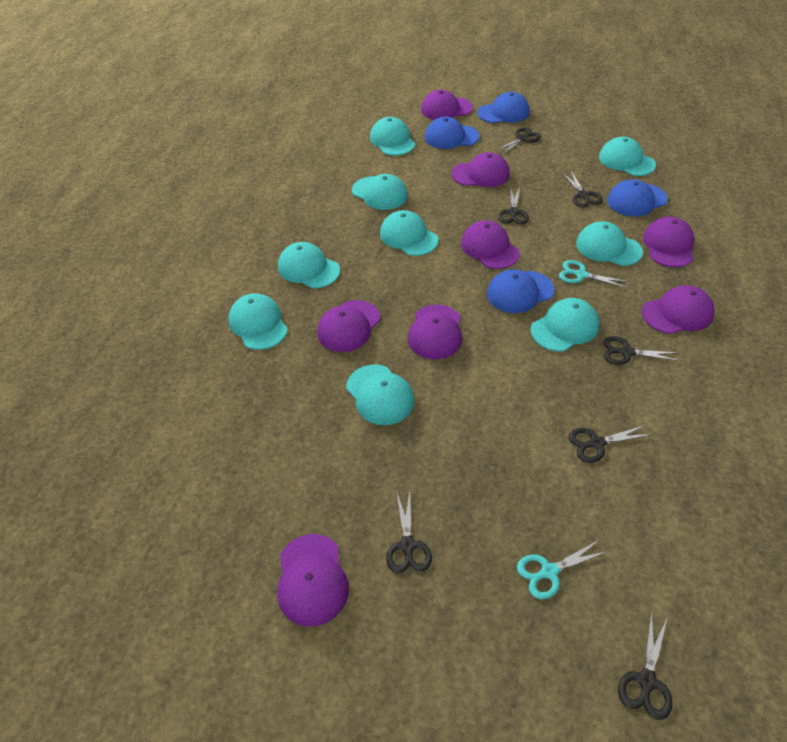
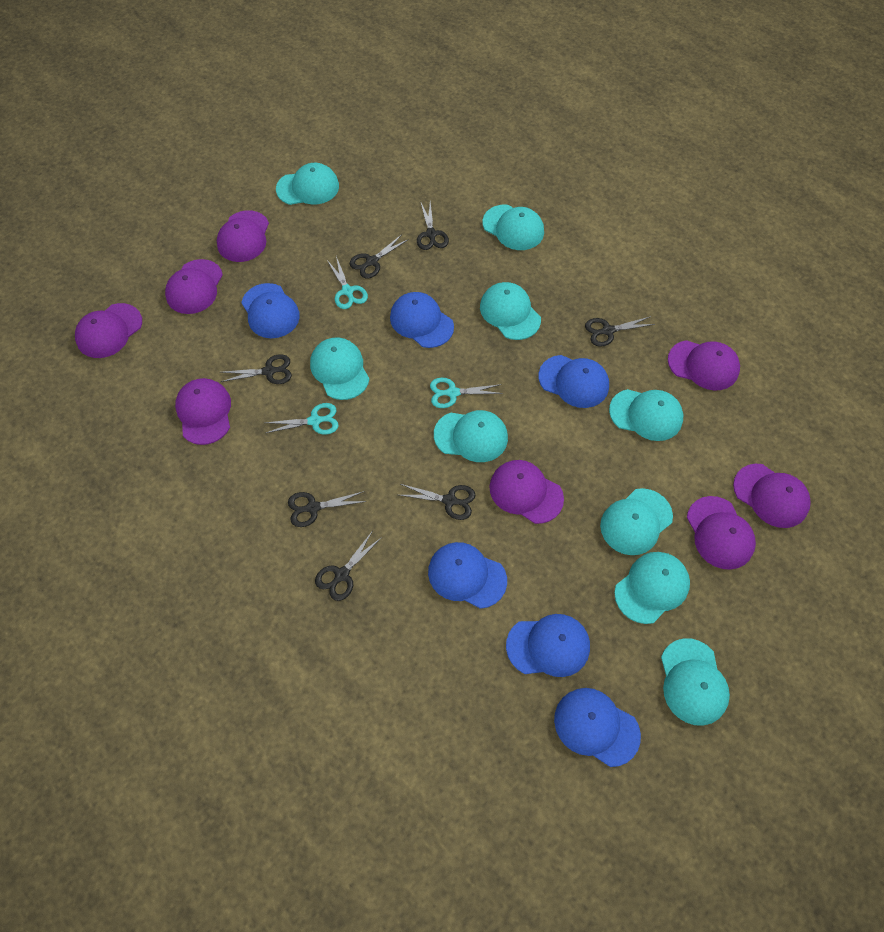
blue cap: [425,117,479,149] [477,92,530,123] [487,269,554,313] [607,179,668,217] = 4 -> [241,283,300,338] [390,292,454,348] [428,542,507,609] [506,614,590,677] [538,355,609,408] [554,688,641,767] = 6
turquoise scissors: [517,540,609,599] [559,260,630,288] = 2 -> [265,403,339,435] [327,256,368,309] [430,378,503,408] = 3

